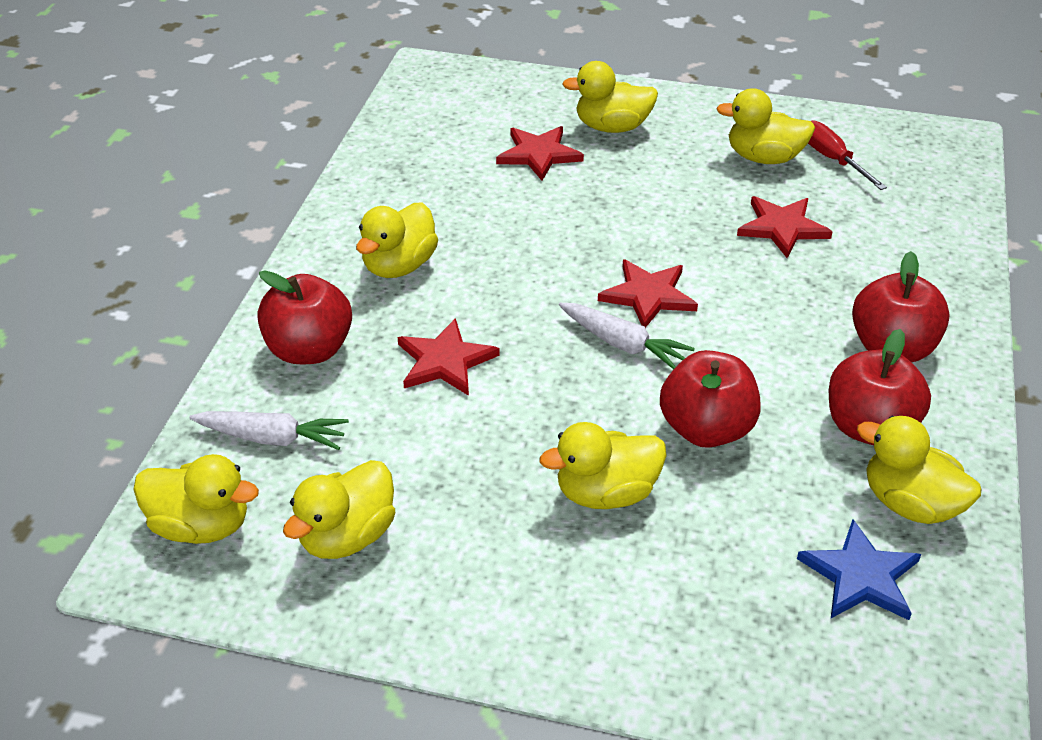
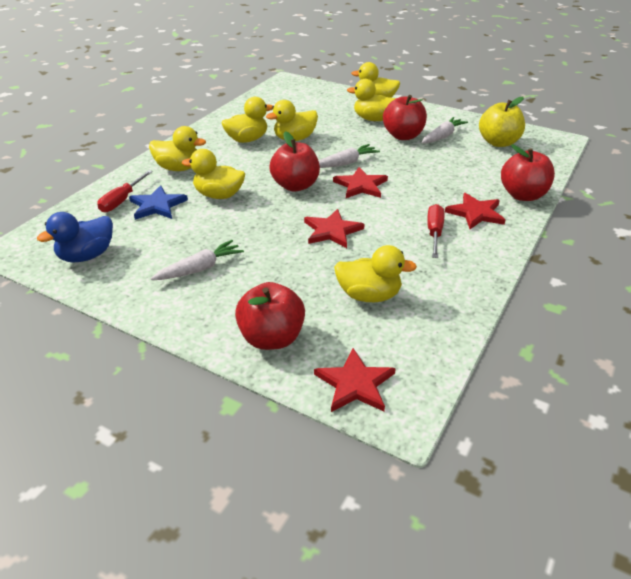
blue duck: none = 0 -> [37,212,113,262] = 1
red screwdriver: [808,120,887,190] = 1 -> [97,170,153,212] [427,204,444,258] = 2
white carrot: [189,411,349,450] [559,303,695,370] = 2 -> [151,240,244,280] [319,144,380,168] [421,117,468,144] = 3
yellow apple: none = 0 -> [479,97,525,147] = 1

